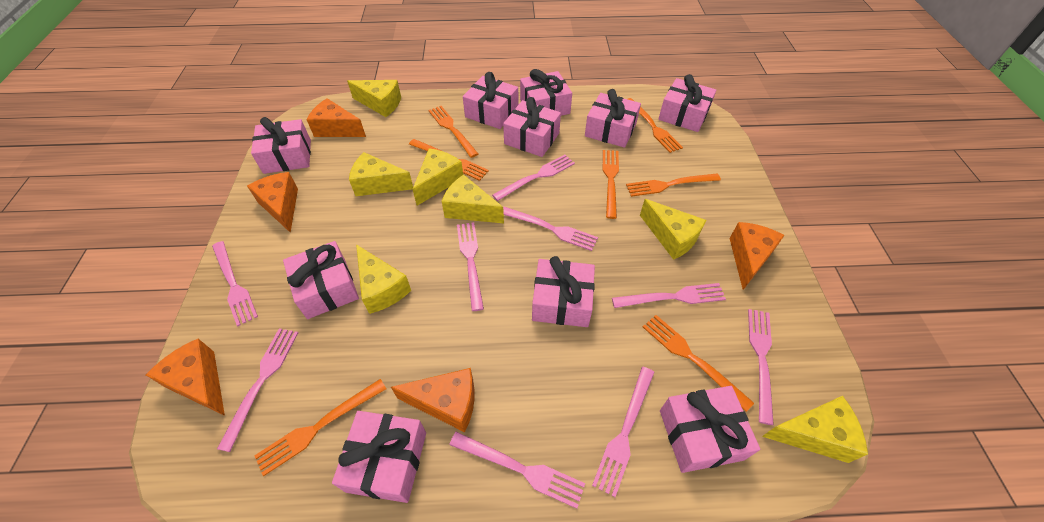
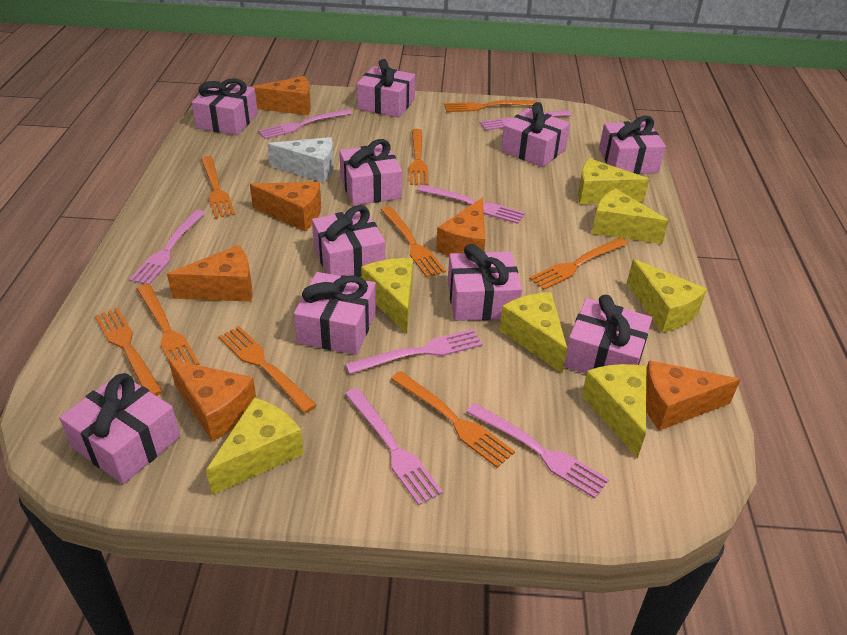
orange cheese: [146,339,225,416] [247,172,298,233] [306,98,366,137] [391,368,475,432] [730,222,785,290] = 5 -> [167,245,253,302] [168,359,256,441] [250,182,321,231] [252,76,311,115] [436,198,485,257] [646,361,741,430] = 6
orange fork: [254,379,386,476] [409,139,489,181] [428,106,478,158] [603,150,619,219] [626,173,721,197] [628,98,683,153] [643,315,754,412] = 7 -> [95,307,163,396] [137,284,200,365] [201,156,235,218] [219,326,317,413] [381,206,446,278] [391,371,515,468] [409,129,429,185] [444,100,536,112] [529,238,628,290] = 9
pink fork: [212,241,258,326] [217,328,298,452] [449,432,585,509] [457,222,484,311] [492,155,575,201] [503,207,598,251] [592,367,655,497] [612,283,726,308] [748,309,774,425] = 9 -> [129,210,205,284] [258,109,353,139] [345,329,483,374] [345,388,443,505] [417,185,525,224] [466,403,609,499] [479,110,571,131] = 7
white cheese: none = 0 -> [268,137,334,183] = 1

